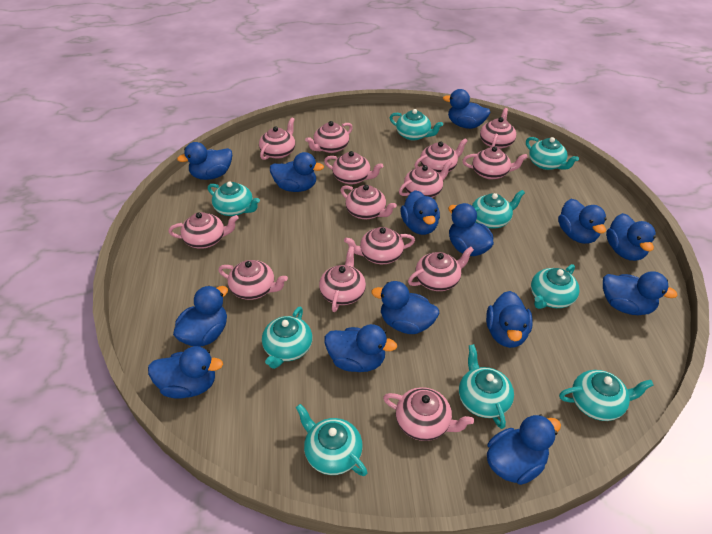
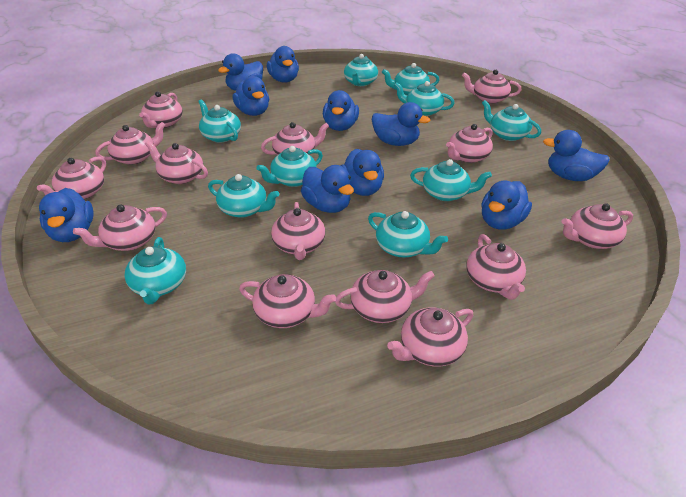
blue duck: [148,346,223,399] [173,286,228,347] [177,142,232,180] [270,152,324,192] [324,324,397,372] [371,281,439,334] [401,190,440,235] [443,89,490,129] [448,203,494,256] [486,291,533,348] [487,415,561,485] [558,199,607,244] [603,272,678,315] [606,213,656,261] = 14 -> [39,188,93,242] [218,53,263,91] [233,76,269,116] [267,46,299,83] [301,165,354,213] [323,90,359,131] [341,149,384,196] [372,102,430,146] [481,180,532,230] [543,130,610,181] = 10
turquoise teapot: [208,182,260,216] [262,306,313,369] [296,404,367,476] [389,109,443,140] [459,344,514,429] [472,190,525,229] [526,137,579,170] [531,264,580,309] [559,370,654,421] = 9 -> [124,237,186,305] [198,99,241,142] [208,174,279,218] [257,146,323,187] [344,54,378,86] [368,211,448,258] [382,63,439,95] [394,81,455,116] [410,159,492,201] [482,100,541,141] = 10

